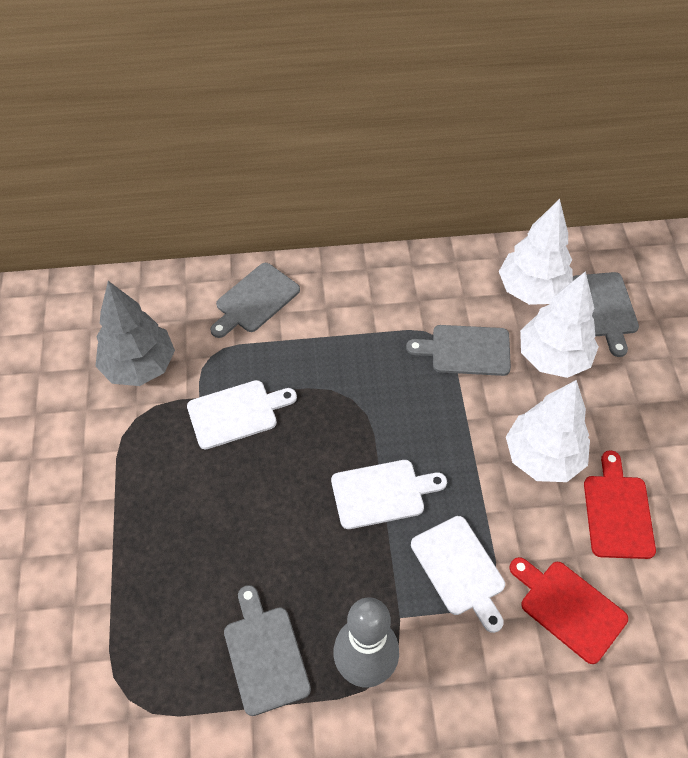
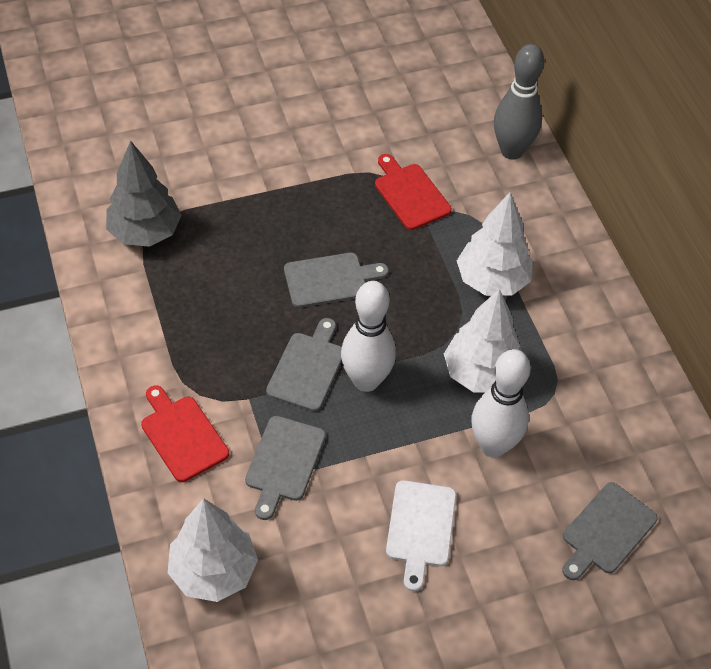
white bowling pin: none = 0 -> [341,281,396,392] [471,349,530,457] = 2
white cutting board: [187,380,297,449] [331,460,447,529] [411,516,505,633] = 3 -> [386,480,456,591] = 1

